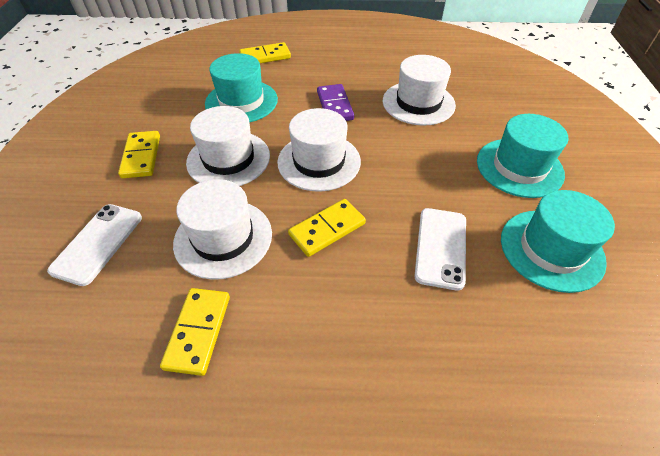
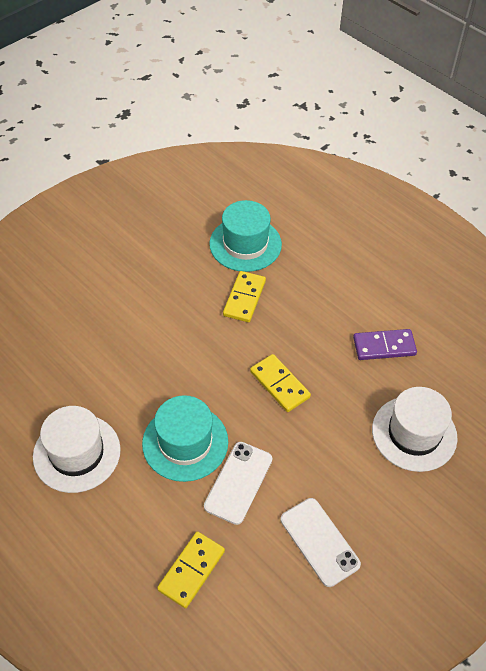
turquoise hat: [205,53,278,123] [477,114,568,198] [501,190,615,293] = 3 -> [142,395,228,482] [209,200,282,272] = 2
white hat: [173,179,272,280] [186,106,270,186] [277,108,361,192] [383,55,456,126] = 4 -> [33,406,121,493] [372,387,458,472] = 2
yellow domino: [118,131,160,178] [160,288,230,376] [239,42,291,63] [288,199,366,257] = 4 -> [157,531,225,608] [223,271,266,322] [250,354,311,412] = 3

